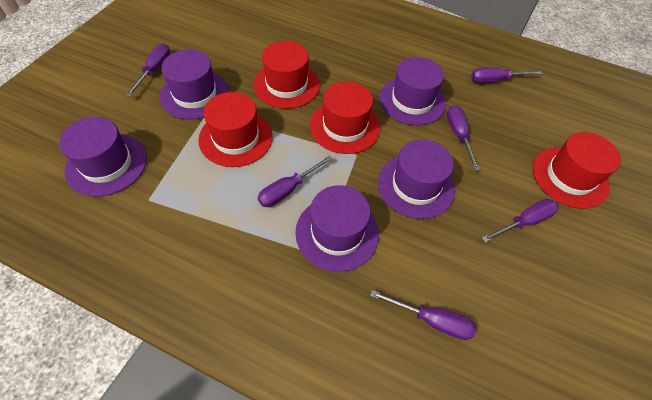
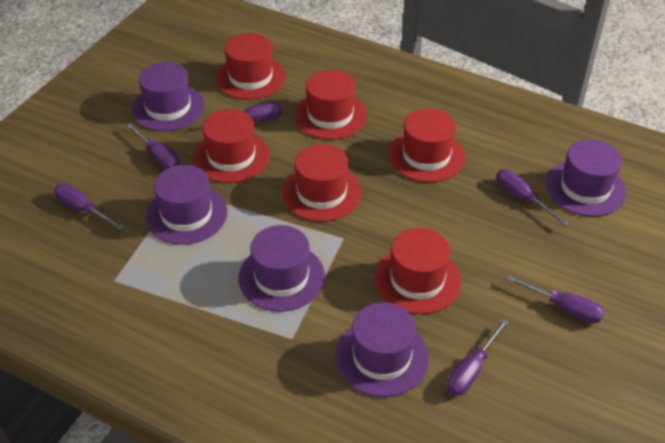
red hat: [198,92,273,167] [254,41,320,109] [310,81,380,154] [532,132,621,209] = 4 -> [193,109,270,183] [216,33,286,100] [282,144,362,222] [294,70,367,140] [374,228,461,314] [389,108,465,182] = 6

